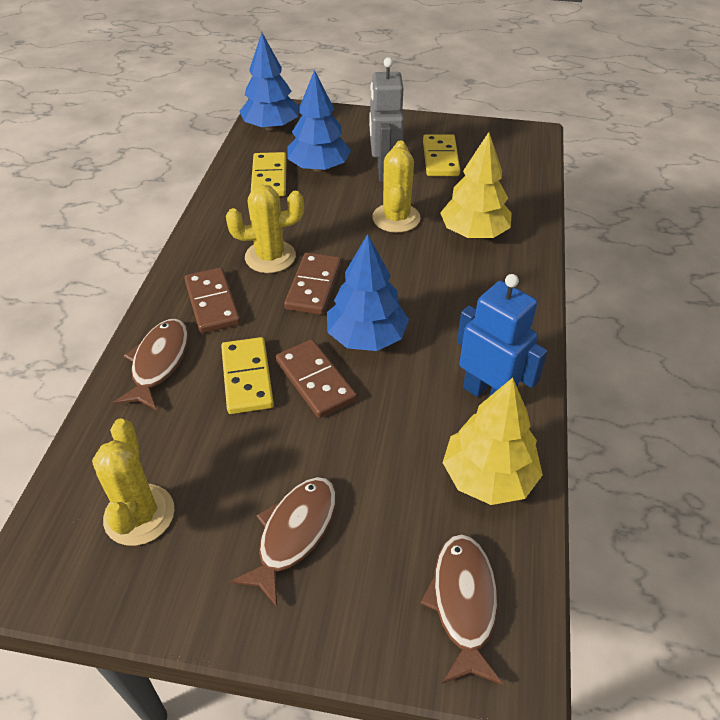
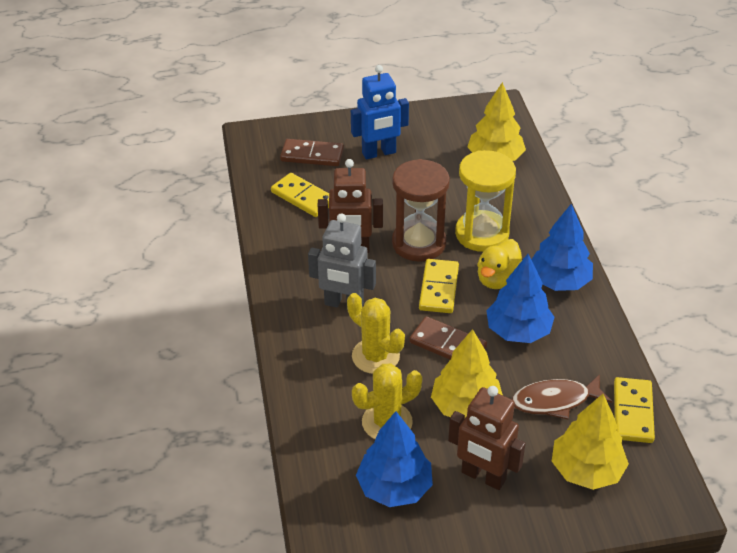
brown domino: [184,267,241,333] [276,339,357,418] [284,253,341,315] = 3 -> [280,139,344,166] [409,316,487,360] = 2
brown fish: [113,319,189,410] [230,477,337,607] [420,534,503,685] = 3 -> [511,374,612,419] = 1
brown hourglass: none = 0 -> [392,159,450,262] = 1
brown robot: none = 0 -> [318,159,383,253] [448,386,525,490] = 2
yellow cactus: [92,418,174,546] [226,185,304,273] [372,141,421,233] = 3 -> [347,293,405,374] [352,363,422,439] = 2
yellow duck: none = 0 -> [477,239,522,289] = 1
yellow hourglass: none = 0 -> [455,150,516,252] = 1
yellow tree: [440,132,512,238] [443,378,543,505] = 2 -> [431,329,503,418] [467,82,526,161] [552,394,629,490] = 3

